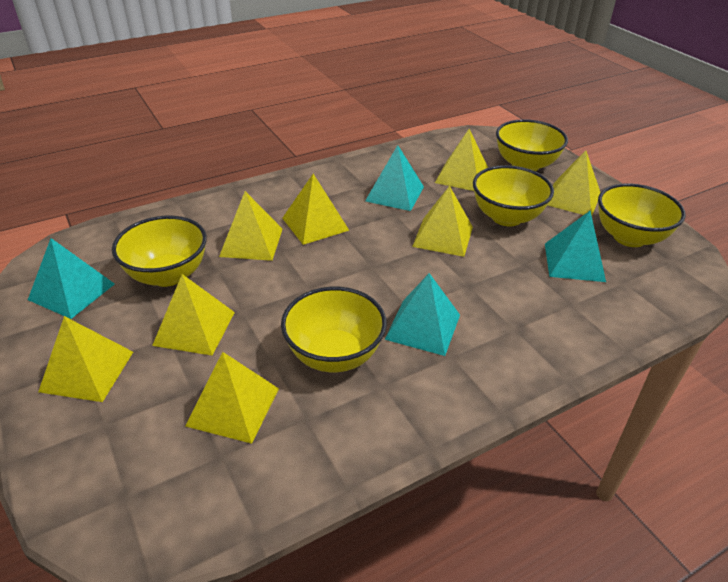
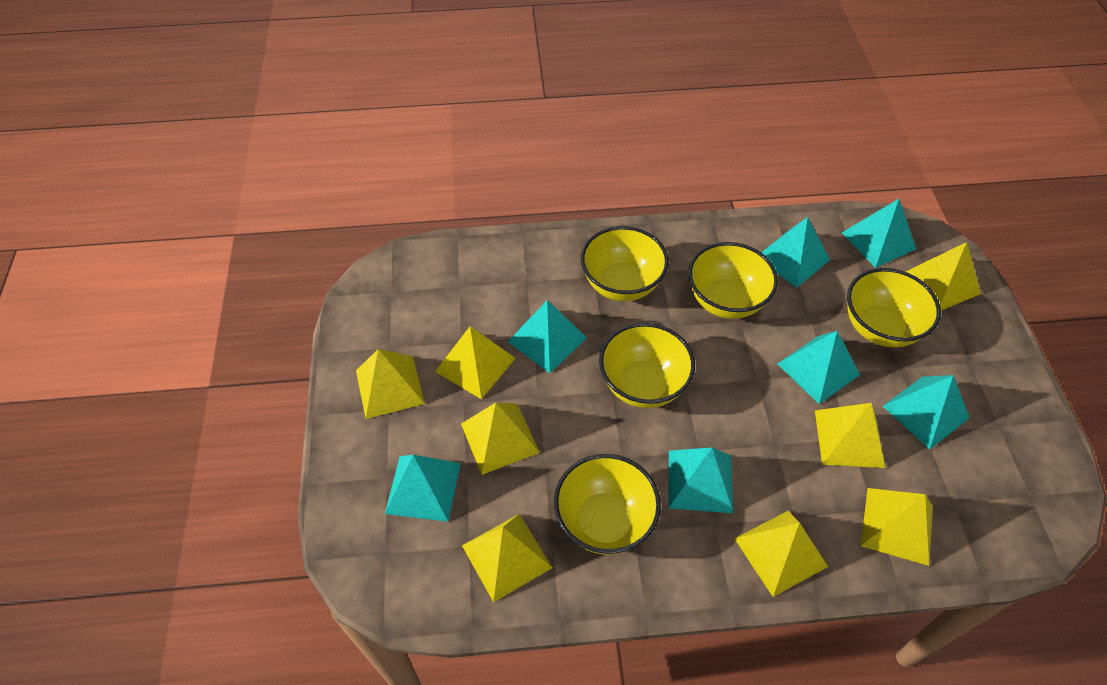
turquoise pyramid: [28,238,115,319] [365,145,424,211] [385,273,460,356] [545,211,606,282] = 4 -> [385,455,461,522] [508,300,587,373] [669,447,733,513] [761,217,830,288] [777,331,860,404] [842,199,916,268] [883,375,969,450] = 7

